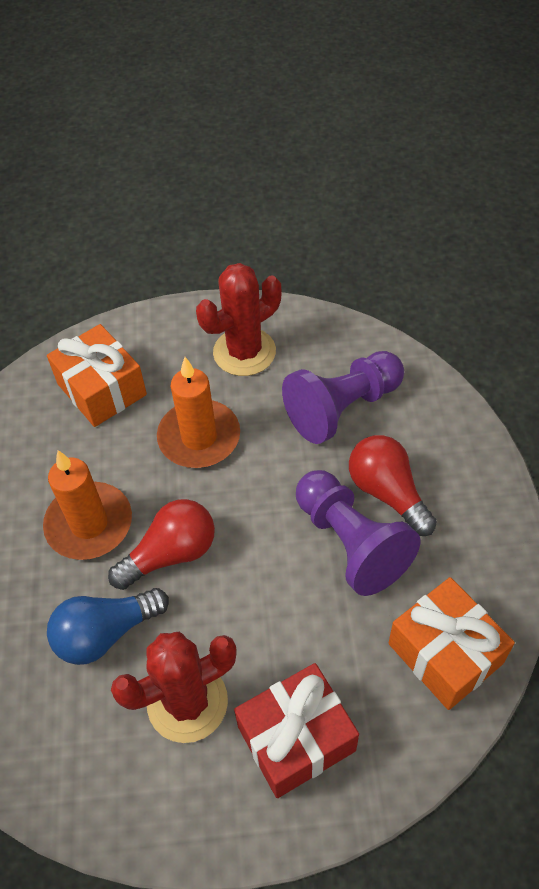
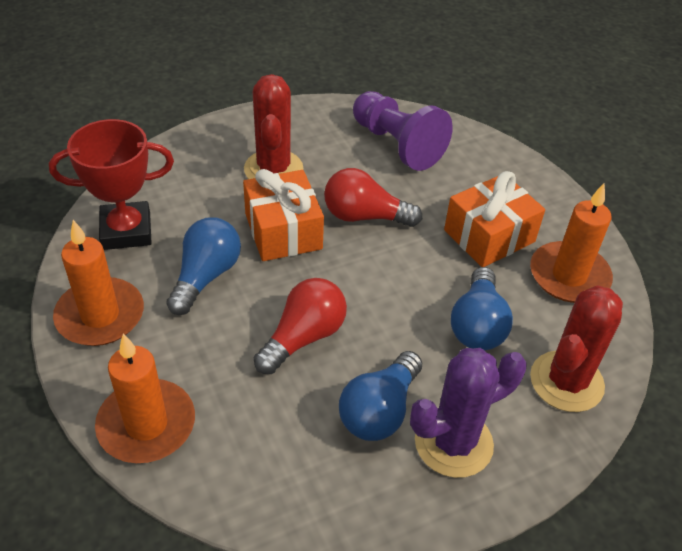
blue light bulb: [47,588,169,665] = 1 -> [166,217,241,315] [339,351,422,441] [451,267,513,350] = 3
orange candle: [43,450,132,560] [157,357,240,468] = 2 -> [53,220,144,346] [95,333,195,463] [530,183,613,303] = 3
purple cactus: none = 0 -> [410,348,526,478] = 1
purple pawn: [282,351,404,444] [296,470,420,596] = 2 -> [353,91,453,171] = 1
red gift: [234,663,359,798] = 1 -> none = 0
red trophy: none = 0 -> [49,119,174,250] = 1

